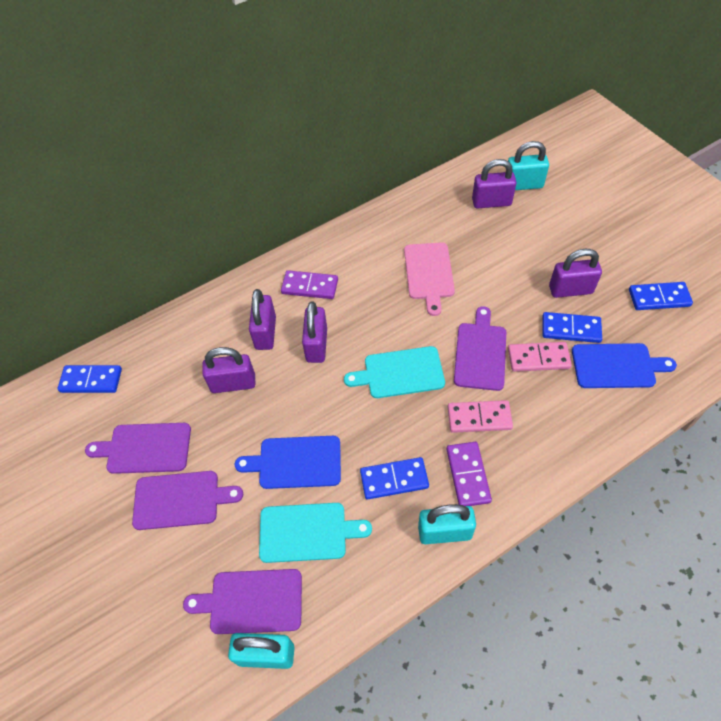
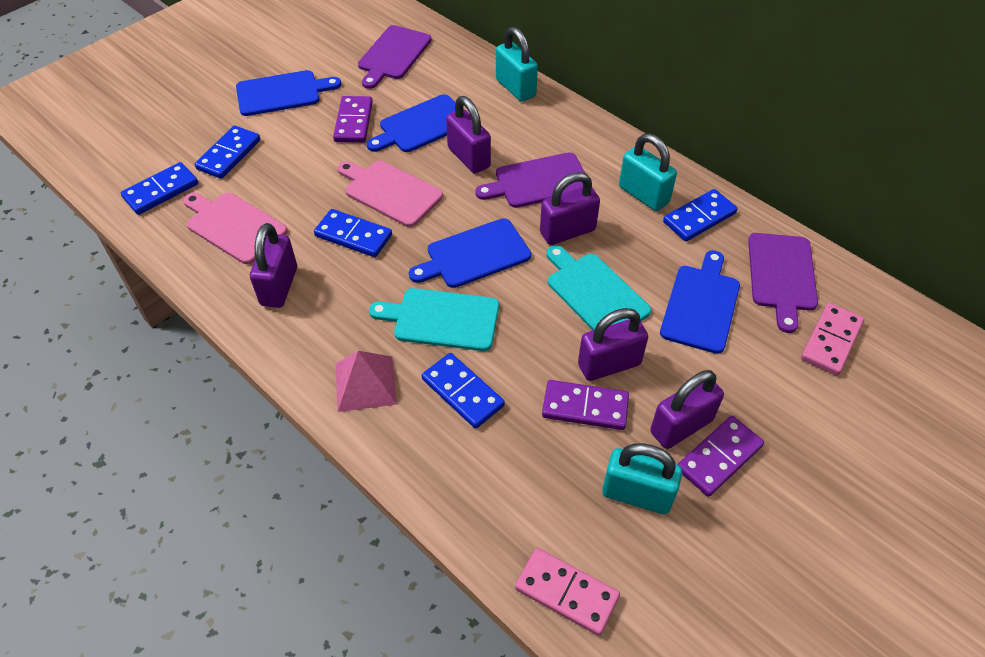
blue cutting board: [235,436,341,489] [572,343,677,388] = 2 -> [236,70,341,116] [367,94,455,152] [409,218,531,288] [660,250,740,354] = 4
blue domino: [58,365,122,393] [360,457,429,499] [542,312,602,343] [629,282,693,310] = 4 -> [121,162,198,215] [195,126,260,179] [314,209,392,257] [422,353,505,429] [663,189,737,241] = 5
pink cutting board: [404,242,455,316] = 1 -> [183,193,287,264] [337,161,443,227] = 2
pink pyramid: none = 0 -> [335,351,397,412] = 1
purple cutting board: [85,423,191,474] [132,471,243,530] [183,569,302,634] [454,306,506,391] = 4 -> [358,25,431,89] [475,152,586,208] [748,233,818,333] = 3
purple domino: [281,270,338,299] [446,442,492,506] = 2 -> [333,96,373,143] [542,380,629,430] [677,416,764,497] = 3

